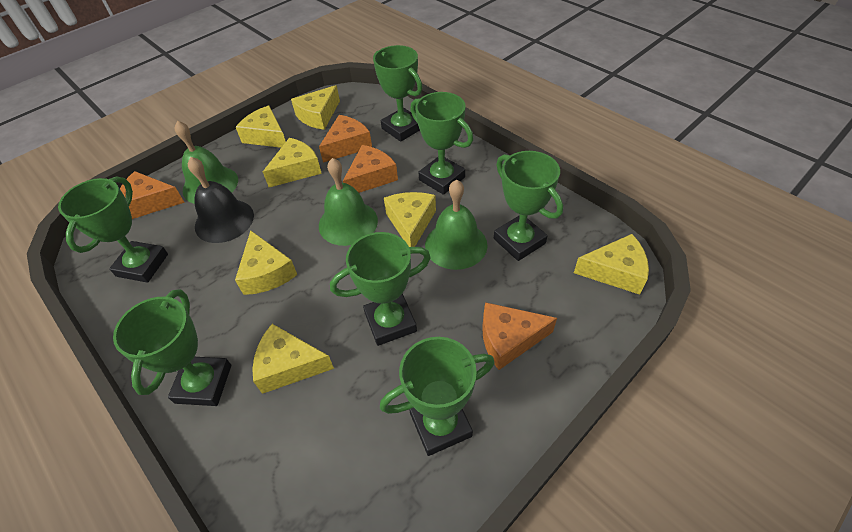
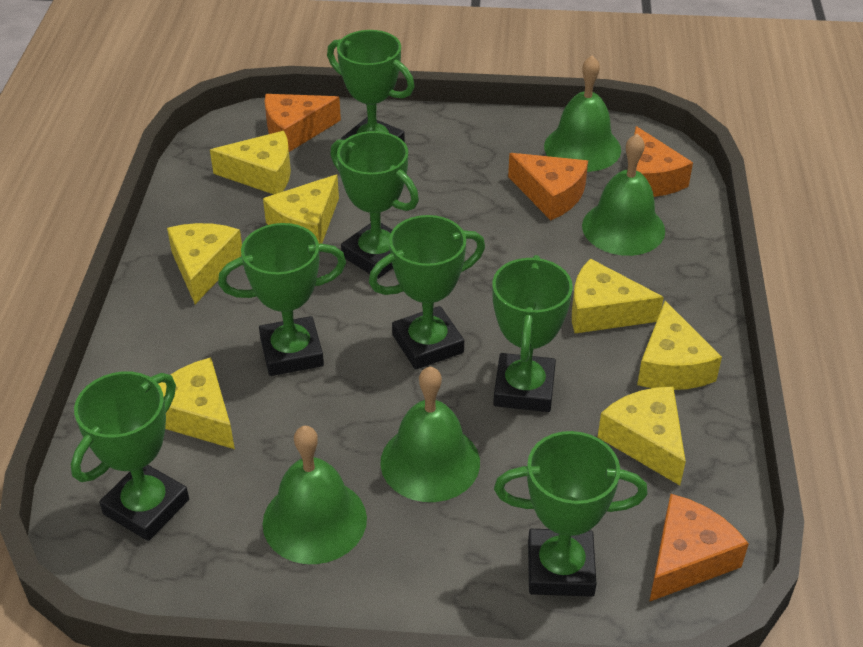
black bell: [188,157,254,243] = 1 -> none = 0
green bell: [175,121,238,204] [319,158,378,246] [425,180,488,270] = 3 -> [263,426,367,564] [380,366,480,502] [544,55,621,172] [582,134,665,256] = 4

